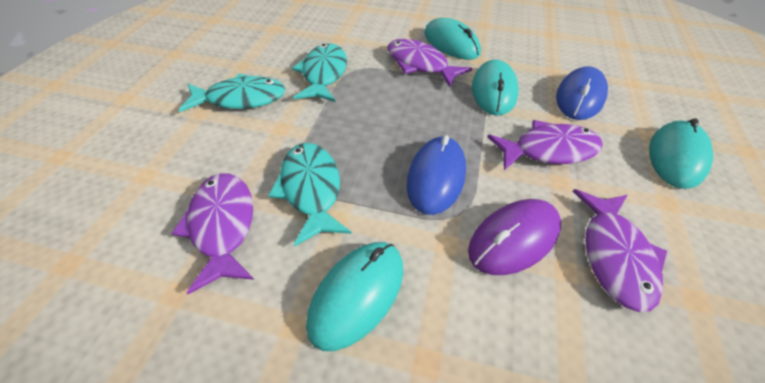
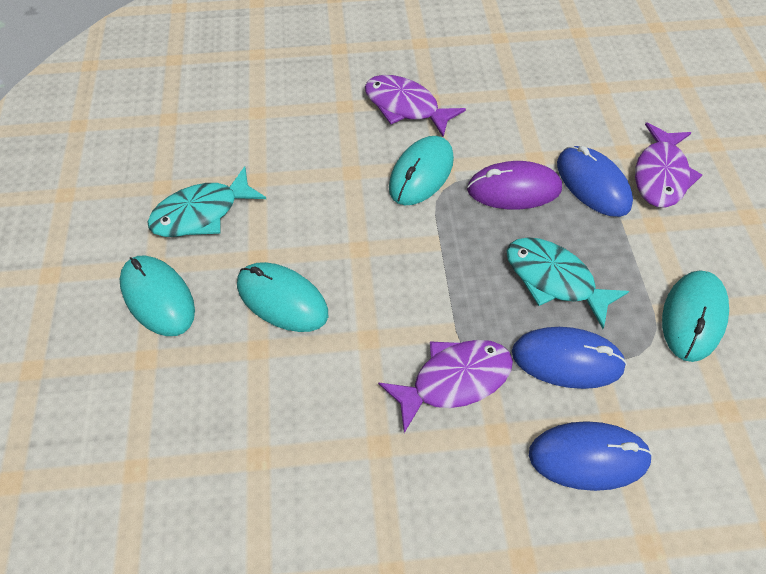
blue mouse: [407,135,466,215] [556,66,608,120] = 2 -> [512,327,627,389] [529,421,653,491] [557,146,633,217] = 3
purple fish: [171,173,254,294] [388,39,472,87] [487,120,603,170] [573,189,667,312] = 4 -> [365,75,466,137] [378,340,513,433] [635,122,702,208] = 3
turquoise fish: [179,74,285,112] [268,143,352,247] [292,43,347,102] = 3 -> [148,166,266,237] [507,237,629,329] = 2

